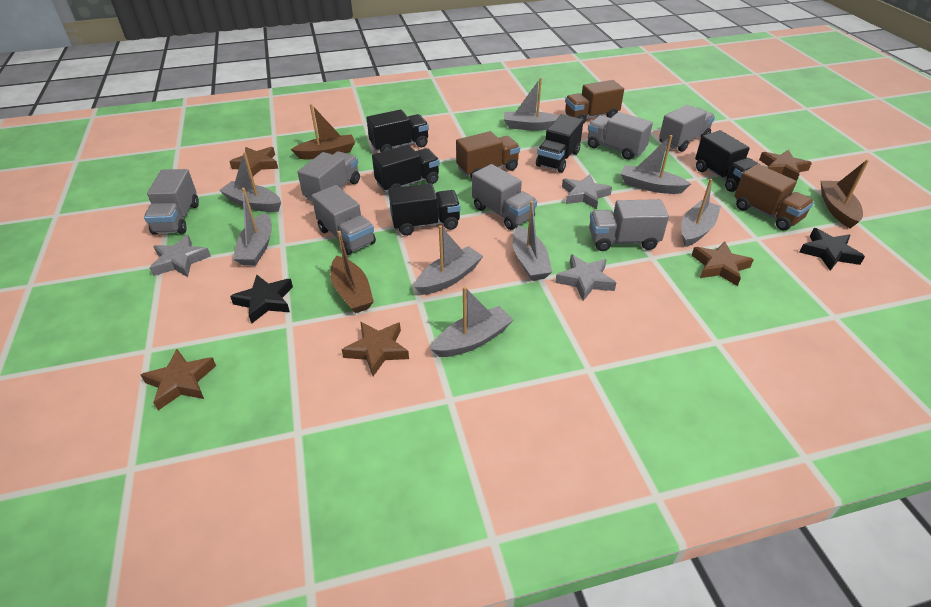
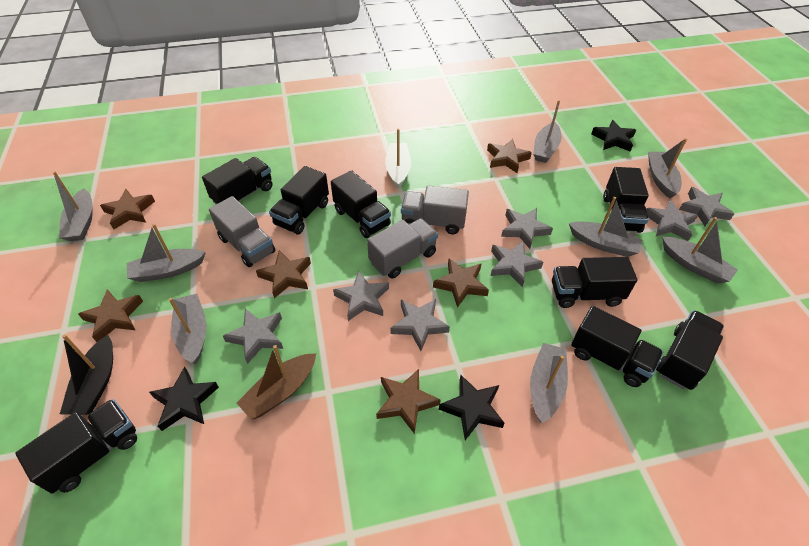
black boat: none = 0 -> [60,334,113,415] = 1
black star: [230,274,293,324] [799,228,865,271] = 2 -> [149,366,219,431] [439,375,505,440] [591,120,636,151] = 3
black truck: [367,109,429,152] [372,145,440,192] [388,183,461,236] [536,114,584,173] [695,130,759,192] = 5 -> [15,399,137,494] [202,157,272,204] [269,166,329,235] [331,170,391,238] [552,257,637,308] [571,306,663,387] [603,167,649,233] [656,310,724,390] = 8
brown boat: [291,104,355,159] [331,231,374,313] [821,159,869,228] = 3 -> [237,345,316,420] = 1
brown star: [141,349,216,410] [229,147,278,176] [342,322,409,376] [691,241,754,286] [759,150,812,181] = 5 -> [78,289,143,342] [100,189,155,229] [256,250,311,298] [376,369,441,434] [433,259,489,308] [487,139,532,173] = 6
brown truck: [456,131,520,178] [565,80,624,124] [734,164,814,230] = 3 -> none = 0
grey star: [150,235,211,277] [555,255,616,301] [562,174,612,209] = 3 -> [223,309,283,364] [333,271,389,321] [390,299,450,351] [491,241,543,287] [501,208,553,249] [646,200,698,241] [679,187,734,226] = 7
grey truck: [144,169,199,235] [297,151,360,201] [312,185,376,255] [472,164,537,230] [588,112,653,160] [589,199,669,251] [659,105,715,152] = 7 -> [209,196,275,267] [367,218,438,278] [401,185,469,234] = 3
white boat: none = 0 -> [385,129,411,189] = 1

